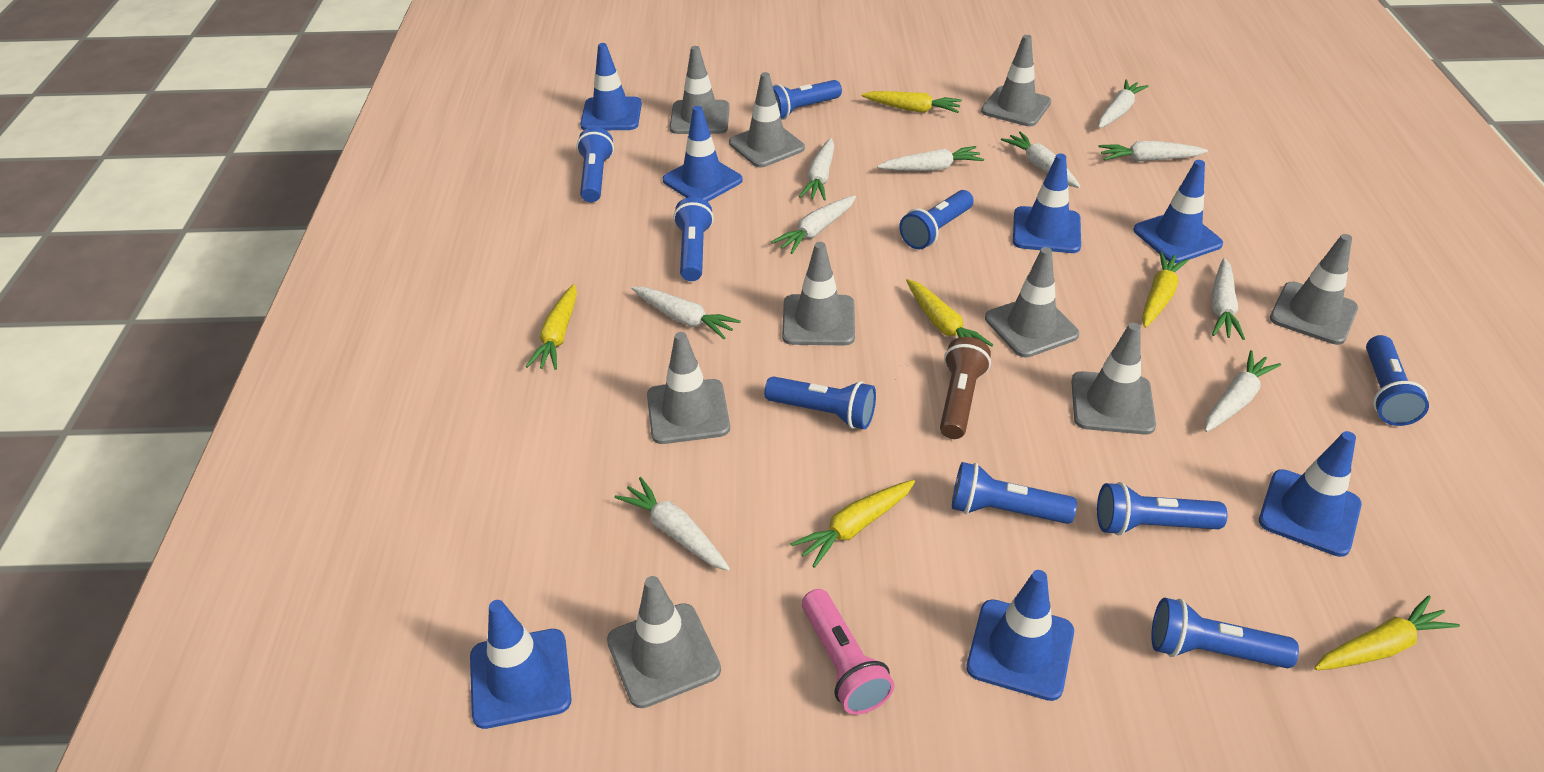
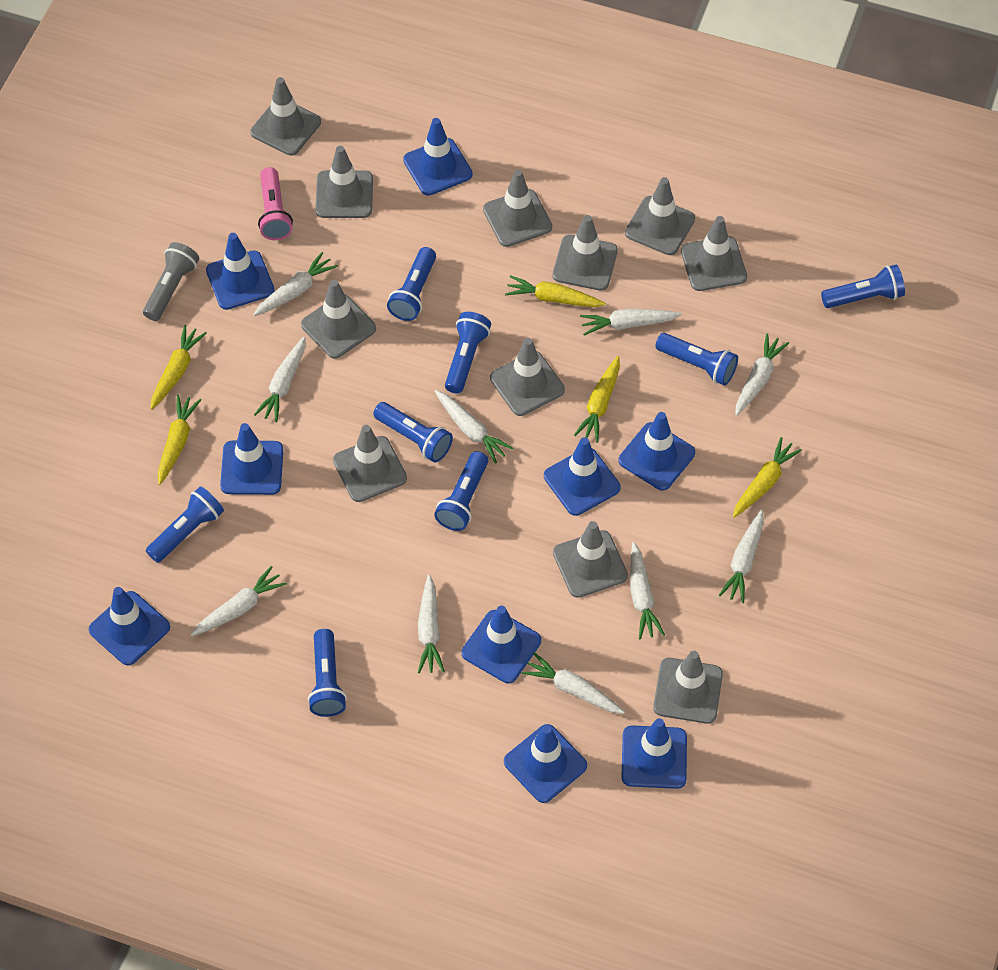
blue flashlight: [577,127,614,202] [673,197,714,281] [764,376,876,429] [773,80,842,120] [899,190,974,249] [952,462,1077,524] [1097,482,1228,536] [1151,598,1299,668] [1366,335,1429,426] = 9 -> [146,486,224,563] [308,629,347,717] [373,402,453,462] [387,247,436,321] [434,451,488,531] [445,312,491,394] [655,333,738,386] [821,264,905,308] = 8
blue traffic cone: [470,600,572,729] [580,43,642,130] [663,106,743,202] [966,570,1074,701] [1013,154,1081,253] [1134,160,1223,263] [1259,431,1362,557] = 7 -> [89,587,170,665] [206,233,274,310] [220,423,283,495] [403,118,473,196] [462,606,541,683] [504,724,587,803] [544,437,621,516] [619,412,695,491] [622,718,687,789] = 9
brown flashlight: [940,337,991,439] = 1 -> none = 0
grey flashlight: none = 0 -> [143,242,199,321] = 1
grey traffic cone: [607,576,721,708] [647,332,730,444] [670,46,730,134] [729,72,805,167] [782,242,855,346] [981,35,1051,126] [985,247,1079,358] [1071,323,1156,435] [1270,234,1358,345] = 9 -> [250,77,321,156] [301,280,376,359] [315,146,373,218] [333,425,407,502] [483,169,552,247] [490,338,565,416] [553,215,618,291] [553,521,628,598] [625,177,695,255] [653,651,723,724] [681,216,747,291] = 11
yellow carrot: [526,284,577,370] [791,480,915,568] [862,91,962,113] [906,279,993,346] [1142,251,1189,328] [1314,596,1460,670] = 6 -> [150,325,207,410] [158,395,201,485] [505,275,606,307] [574,356,620,442] [733,437,802,518] = 5

